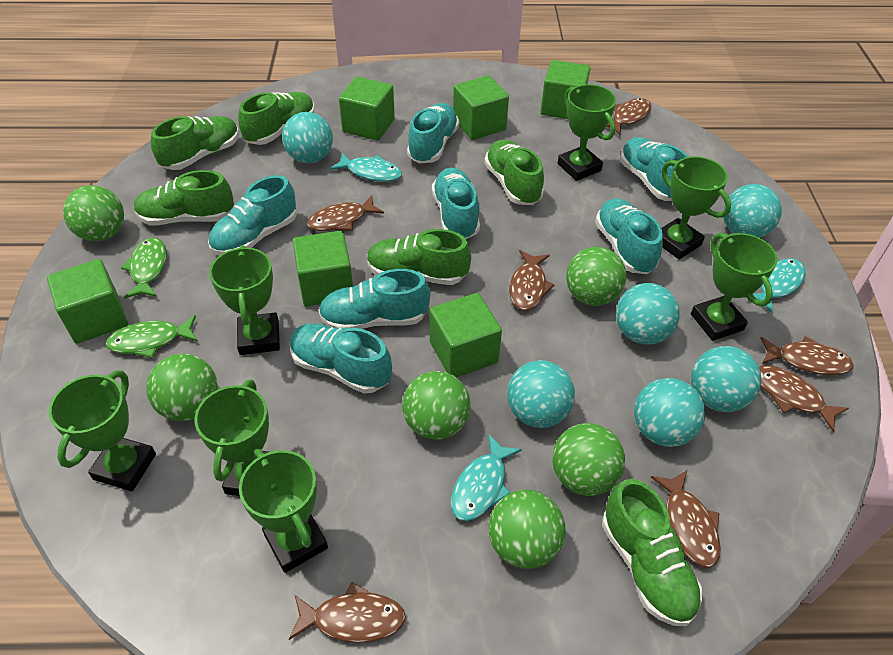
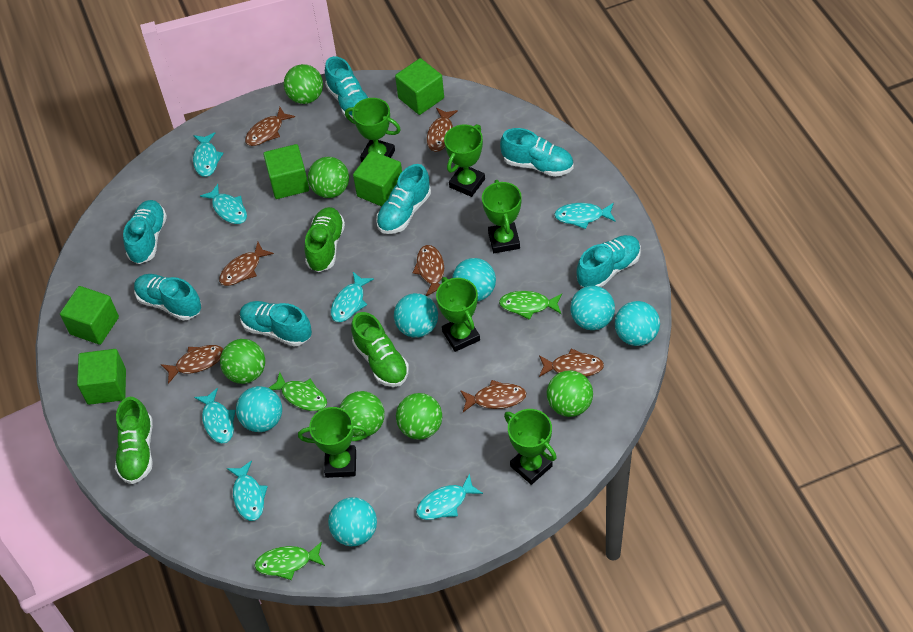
green cube: [47,259,128,344] [293,231,353,306] [339,77,395,141] [430,293,502,378] [453,75,509,140] [541,60,590,119] = 6 -> [60,286,119,345] [77,349,126,405] [263,144,309,199] [353,151,402,207] [395,58,444,115] = 5
green fish: [105,315,198,358] [121,237,167,299] = 2 -> [254,541,325,580] [269,372,327,411] [499,291,562,320] = 3
green shoe: [134,170,234,225] [151,116,239,170] [238,92,315,145] [367,229,471,285] [484,140,544,205] [602,479,702,626] = 6 -> [115,397,153,484] [304,207,345,272] [351,312,409,387] = 3
green trophy: [49,370,156,491] [195,379,269,496] [209,245,280,355] [239,449,328,573] [557,84,616,181] [661,156,731,260] [691,233,778,341] = 7 -> [298,407,369,478] [345,98,401,162] [436,277,480,352] [444,124,485,197] [482,180,522,253] [504,409,557,485] = 6
turquoise fish: [330,152,402,182] [451,434,522,521] [745,259,806,314] = 3 -> [193,132,223,177] [194,388,236,443] [200,184,247,224] [227,460,268,521] [331,272,374,322] [416,473,483,520] [554,203,616,229] = 7

